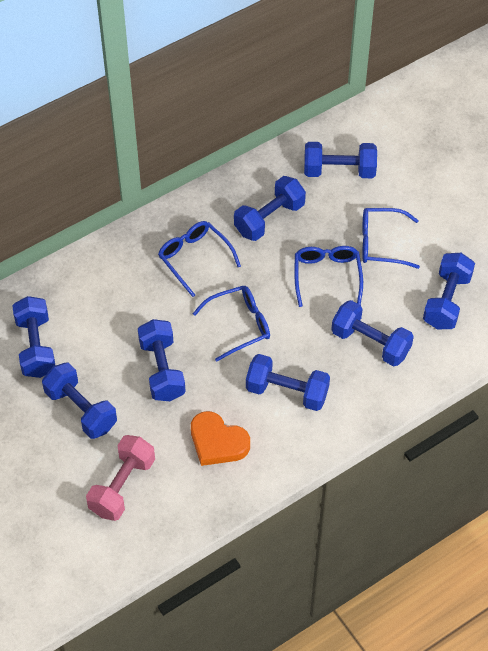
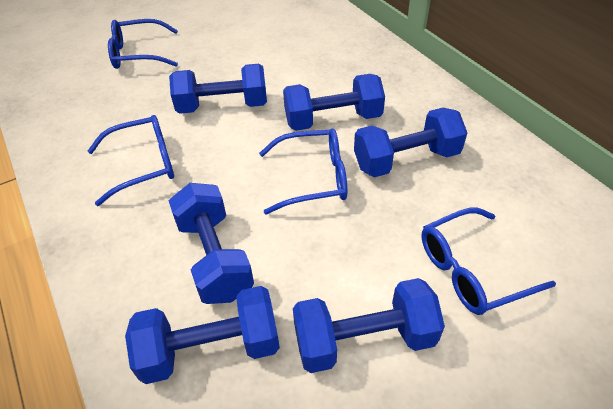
blue dumbbell: [12,296,55,378] [42,363,117,439] [138,319,186,401] [234,176,306,241] [246,354,330,411] [304,142,377,178] [331,300,414,367] [423,253,475,330] = 8 -> [125,286,280,384] [169,64,267,114] [169,183,254,304] [283,74,385,131] [293,278,445,373] [354,108,467,177] = 6
orange heart: [191,411,250,466] = 1 -> none = 0
pink dumbbell: [86,435,155,521] = 1 -> none = 0

